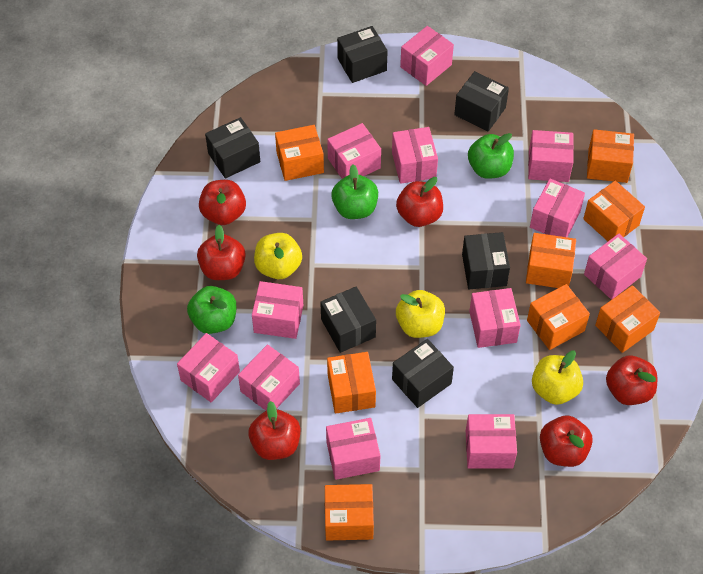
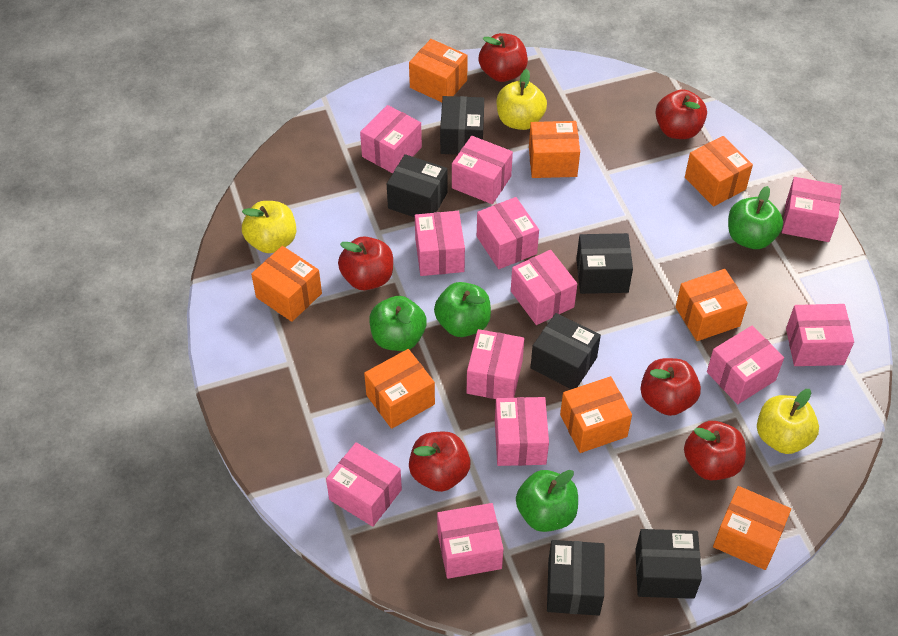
green apple: [187,286,236,334] [332,165,378,219] [468,133,514,179] = 3 -> [369,296,427,351] [434,282,491,337] [516,470,578,532] [728,186,783,249] = 4

